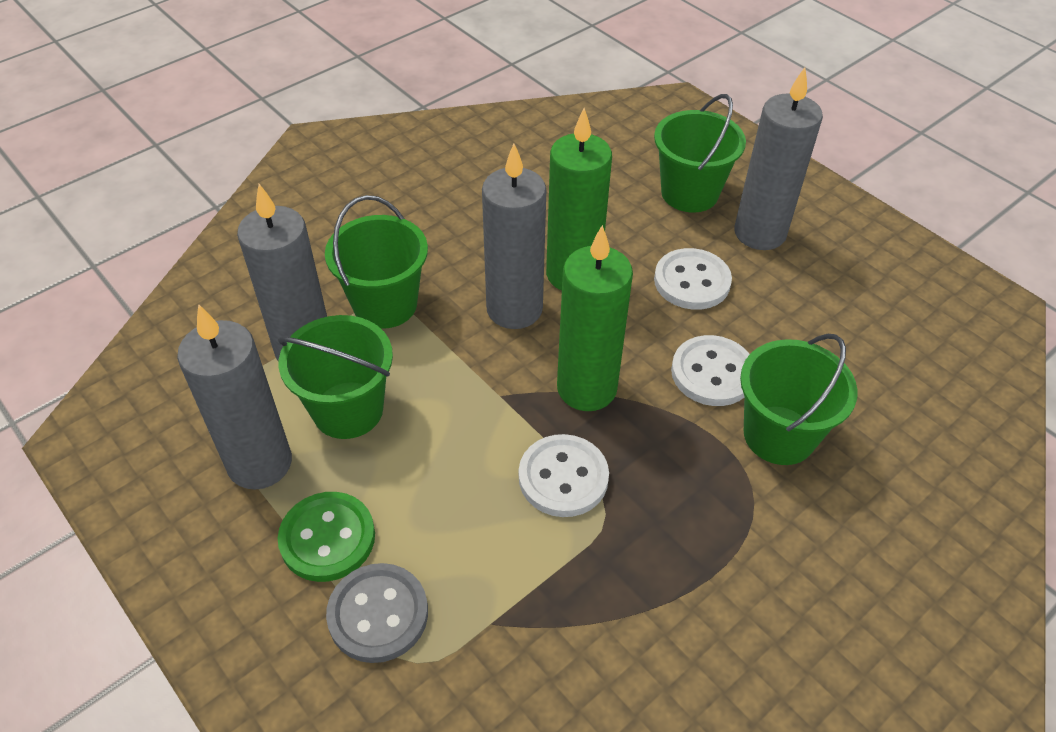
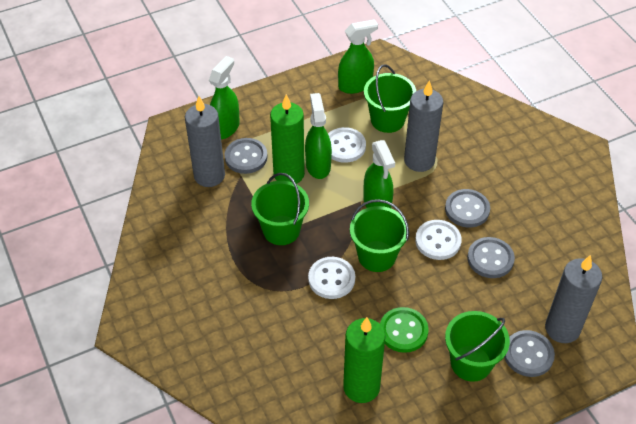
green spray bottle: none = 0 -> [209,56,240,139] [305,93,332,179] [338,19,378,94] [363,140,395,208] = 4
grey button: [326,563,428,663] = 1 -> [224,138,267,174] [445,189,490,228] [467,237,515,278] [504,330,555,377] = 4
grey candle: [177,304,292,490] [237,184,327,362] [482,144,546,329] [734,67,823,250] = 4 -> [185,96,225,187] [404,80,443,172] [545,255,602,343] = 3

